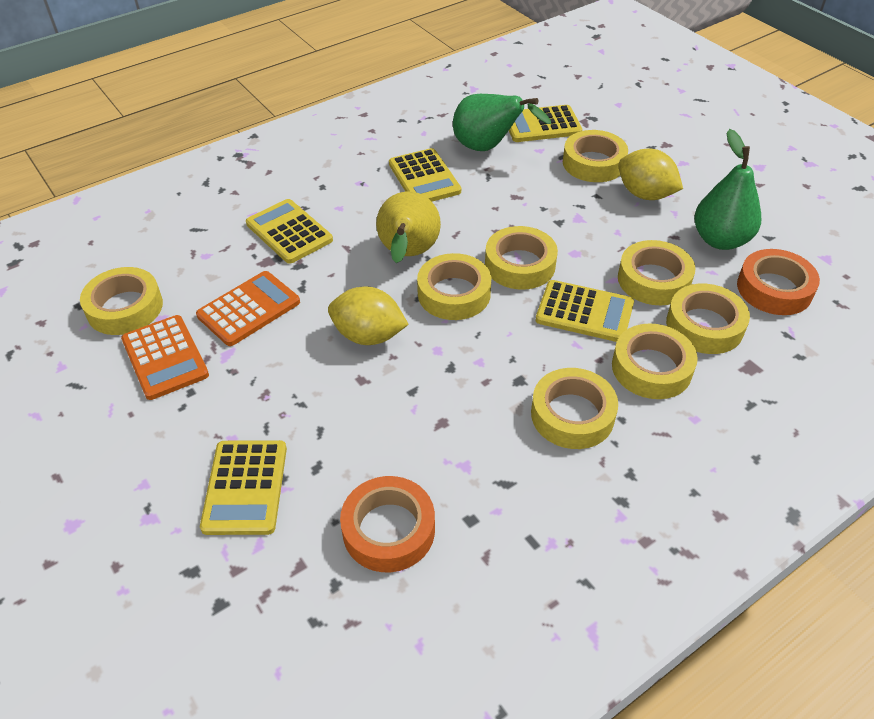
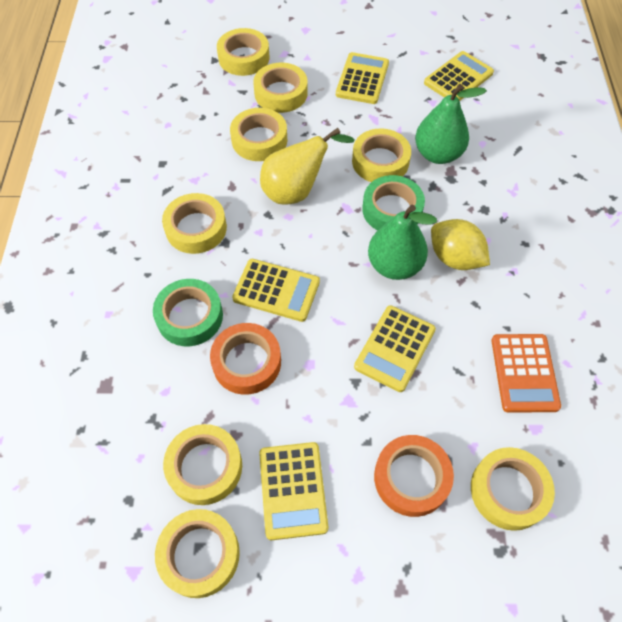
green tape: none = 0 -> [153,279,223,346] [362,175,425,230] = 2
orange calculator: [121,315,209,400] [196,271,300,346] = 2 -> [491,334,561,413] = 1
yellow lemon: [328,287,409,345] [618,149,683,200] = 2 -> [431,219,490,270] = 1

